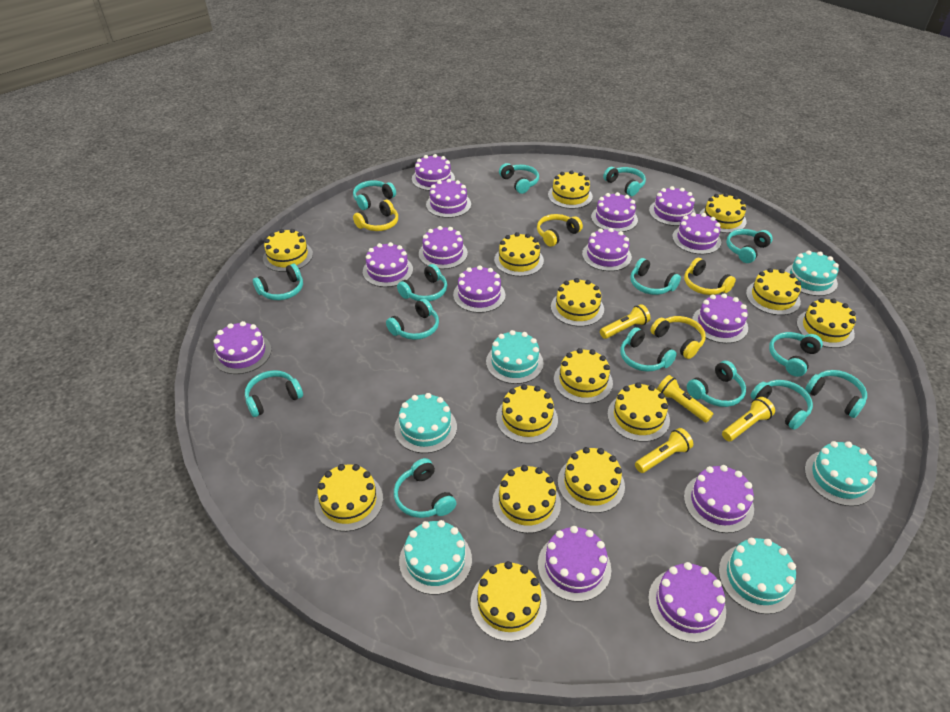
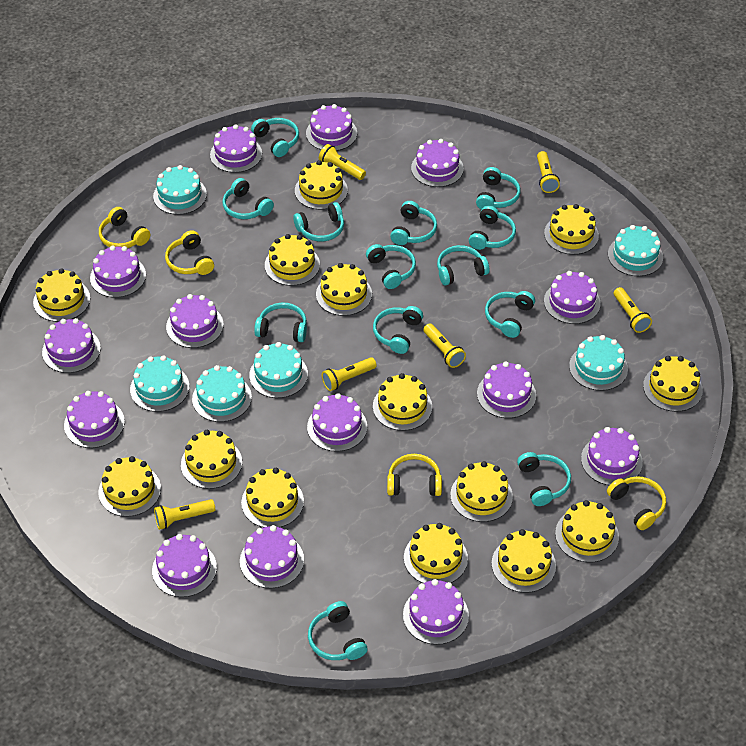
turquoise headphones: [245,370,303,417] [253,264,303,300] [353,180,396,210] [386,299,439,340] [394,458,456,518] [397,264,447,301] [499,163,539,194] [603,167,646,196] [620,327,677,372] [630,258,681,295] [687,361,746,407] [726,229,773,263] [751,380,813,430] [769,332,823,377] [805,370,867,418] = 15 -> [223,178,274,219] [251,118,299,157] [254,303,307,342] [293,202,344,241] [308,601,368,660] [366,244,416,289] [373,306,423,354] [390,201,437,245] [437,245,489,285] [469,205,516,250] [476,167,521,209] [485,291,535,338] [517,452,571,506] = 13
yellow flashlight: [600,304,651,339] [635,428,693,473] [657,375,713,423] [722,397,775,441] = 4 -> [154,499,215,530] [319,144,366,180] [322,357,377,391] [423,323,466,368] [537,151,560,193] [614,287,652,333] = 6

